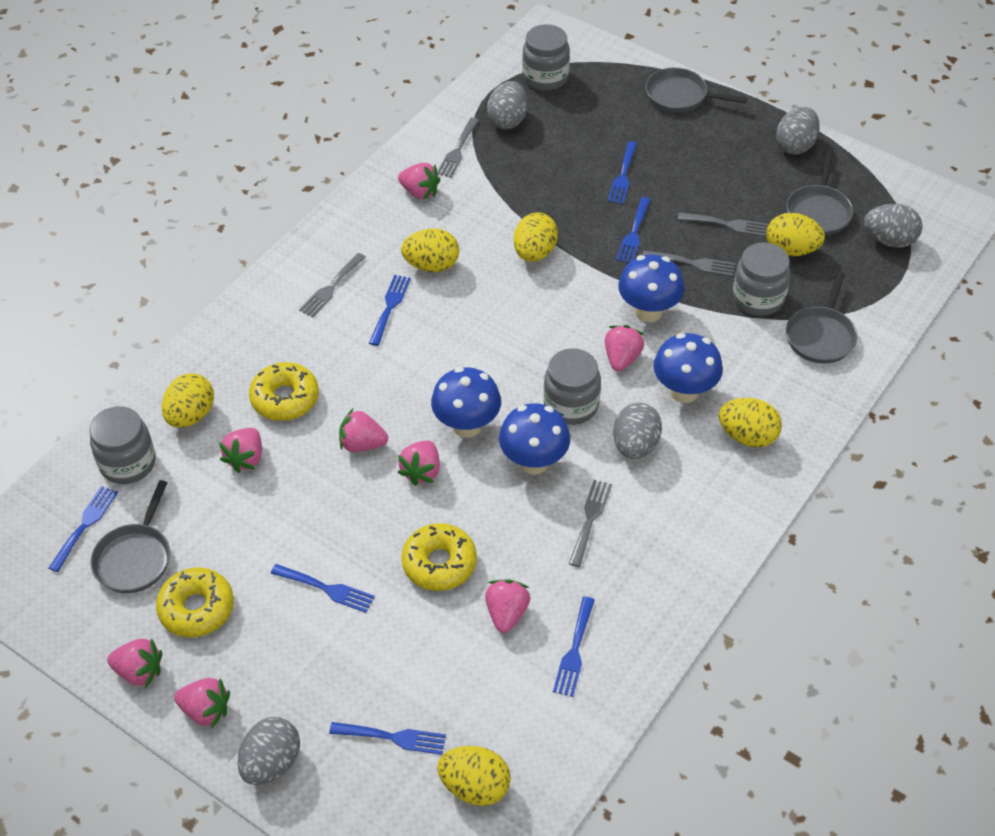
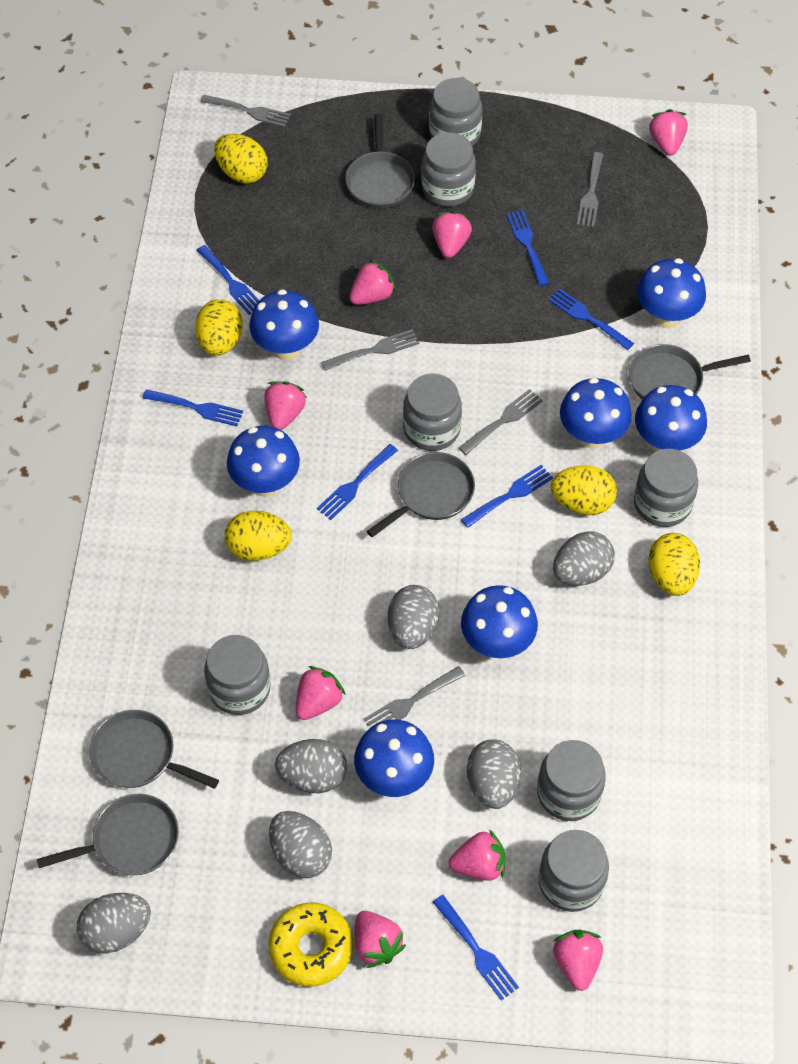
blue mushroom: [431,367,501,438] [499,403,570,475] [618,254,684,322] [653,333,723,403] = 4 -> [227,426,300,497] [249,289,319,360] [354,719,434,797] [461,585,538,658] [560,378,632,449] [635,385,707,452] [637,258,706,329] = 7
grey egg: [237,717,300,785] [487,81,528,129] [613,403,662,459] [776,107,820,154] [864,204,923,247] = 5 -> [77,893,151,954] [269,811,332,878] [275,739,347,793] [388,585,439,649] [467,739,521,809] [553,531,615,586] = 6
grey jar: [90,406,156,484] [522,24,570,91] [543,348,601,425] [733,242,791,316] = 4 -> [204,635,271,715] [403,373,462,451] [421,132,476,207] [429,78,482,146] [537,740,606,821] [539,830,609,912] [634,449,698,527] = 7
grey pan: [90,480,170,593] [646,68,747,112] [786,153,853,236] [786,272,858,364] = 4 -> [37,794,179,875] [89,710,219,789] [345,114,415,208] [367,452,475,537] [629,344,751,400] = 5
yellow donut: [156,567,234,638] [249,362,319,421] [401,523,477,591] = 3 -> [269,903,353,987] = 1
yellow egg: [162,373,214,428] [401,229,459,272] [437,746,511,806] [514,212,558,262] [719,398,782,448] [766,213,825,256] = 6 -> [195,299,243,356] [214,134,268,184] [225,511,292,561] [551,465,617,515] [648,533,700,596] = 5

